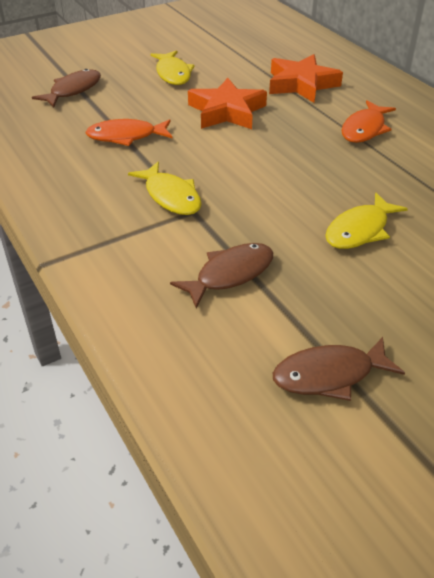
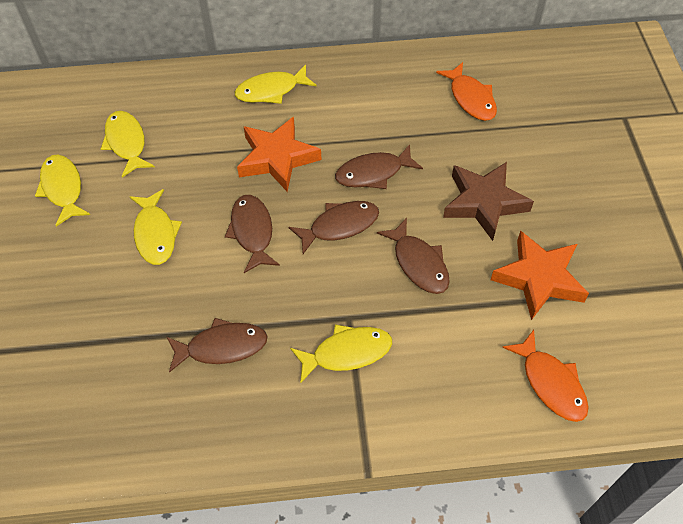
brown fish: [32,69,101,107] [170,243,273,309] [273,337,405,401] = 3 -> [167,318,268,373] [225,195,280,273] [289,201,379,254] [335,144,423,189] [377,218,450,294] = 5
brown star: none = 0 -> [443,162,534,241] = 1
yellow fish: [128,162,202,215] [150,50,195,85] [325,193,408,249] = 3 -> [35,155,90,226] [101,111,155,177] [130,189,182,265] [235,65,316,104] [290,324,392,383] = 5

